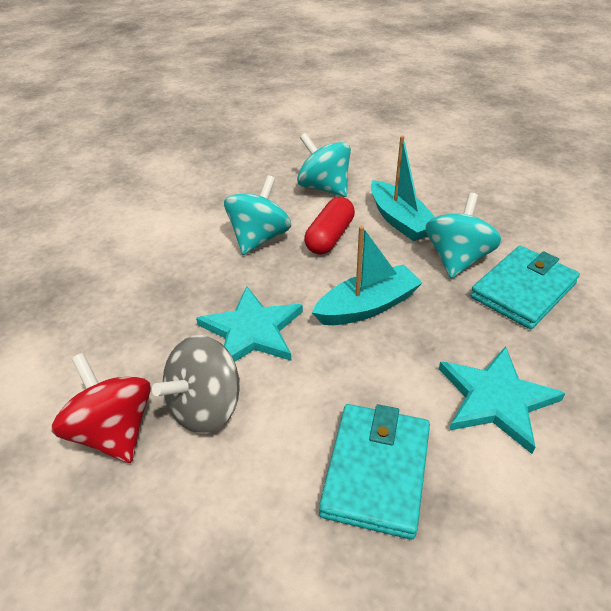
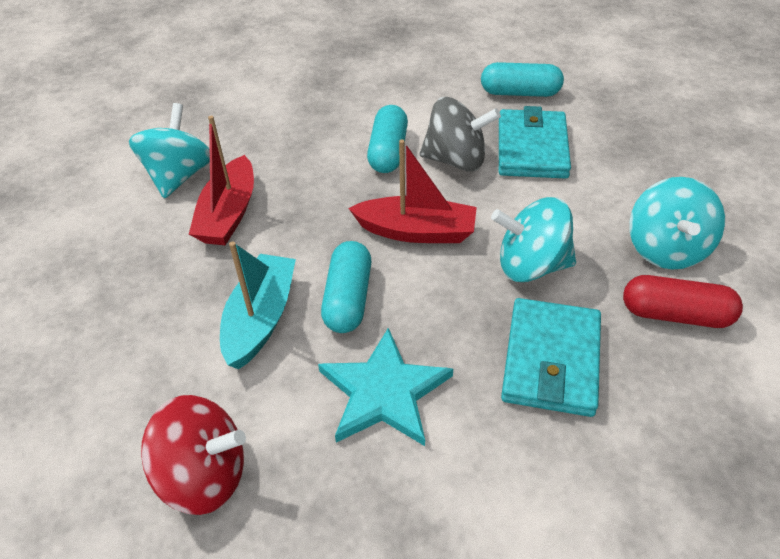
red boat: none = 0 -> [189,116,254,245] [348,139,477,243] = 2
turquoise boat: [312,226,423,325] [371,136,435,241] = 2 -> [220,241,296,370] = 1
turquoise capsule: none = 0 -> [321,241,371,333] [367,105,408,173] [481,62,564,97] = 3
turquoise star: [196,286,303,362] [439,346,566,454] = 2 -> [318,328,453,446] = 1

